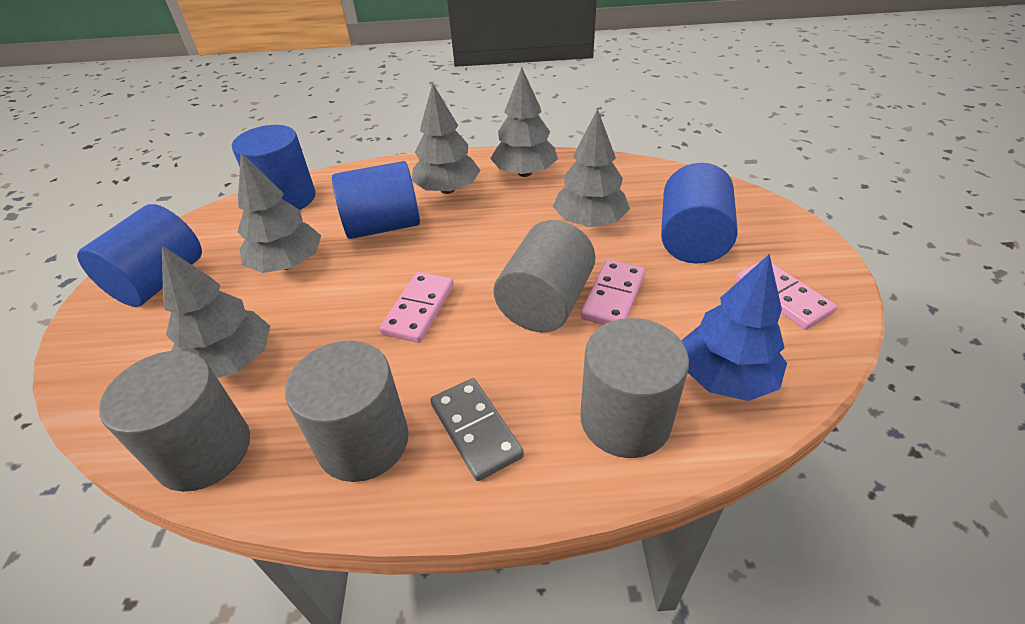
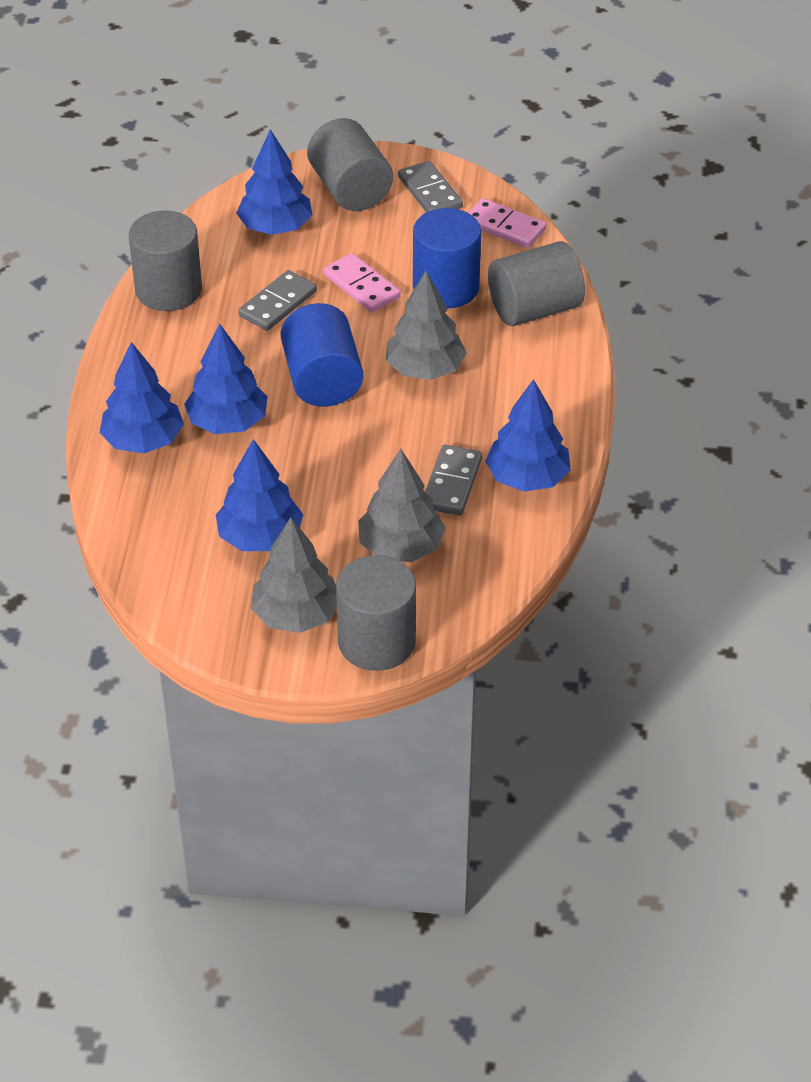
blue cylinder: [77,204,202,307] [232,125,316,210] [332,161,420,239] [661,163,737,264] = 4 -> [281,303,363,407] [413,208,481,309] = 2
blue tree: [681,254,787,401] = 1 -> [100,342,184,453] [184,324,268,434] [216,439,303,551] [236,129,312,235] [485,379,571,492] = 5
grey domino: [430,378,524,481] = 1 -> [238,270,317,331] [398,161,463,213] [425,445,482,516] = 3
grey tree: [162,246,270,378] [238,152,321,273] [412,83,481,194] [490,68,558,177] [553,109,630,227] = 5 -> [251,517,337,633] [358,449,446,562] [386,271,467,380] = 3
pink domino: [380,272,454,343] [580,259,645,325] [736,261,837,330] = 3 -> [323,253,401,312] [468,198,547,248] = 2

